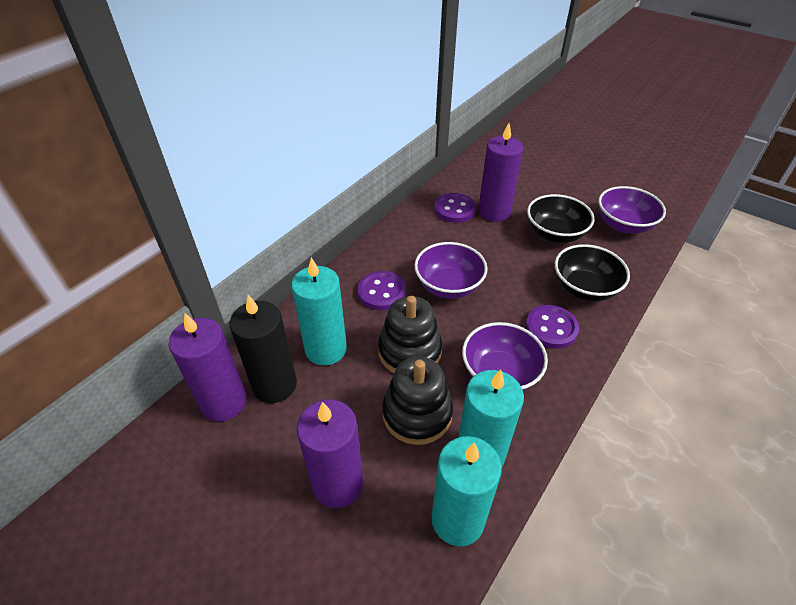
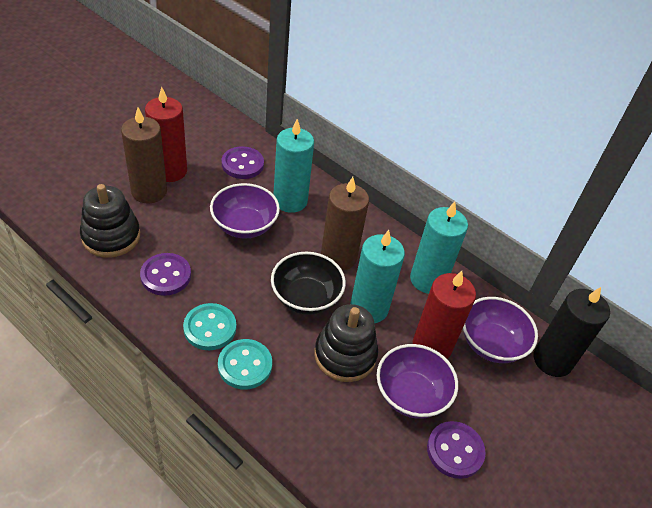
black bowl: [527,194,594,243] [555,244,630,302] = 2 -> [271,252,346,315] = 1
brown candle: none = 0 -> [121,107,167,203] [321,177,369,271] = 2
purple candle: [168,313,247,422] [296,400,363,508] [478,123,523,222] = 3 -> none = 0
red candle: none = 0 -> [145,87,187,182] [413,271,476,359] = 2
turquoise button: none = 0 -> [183,303,236,350] [218,339,272,390] = 2

